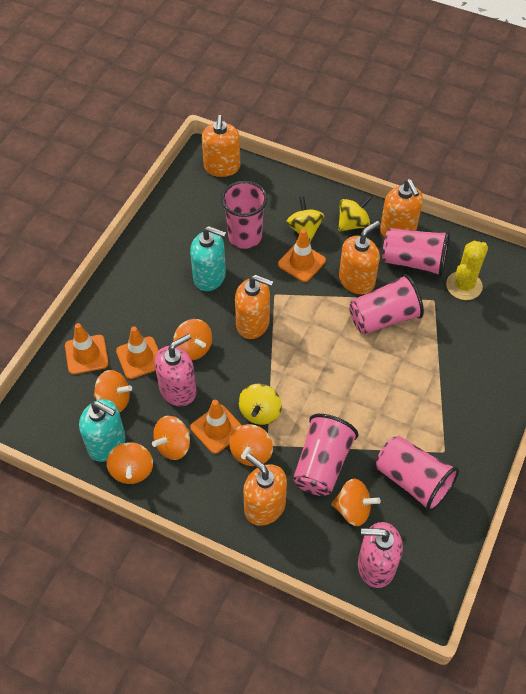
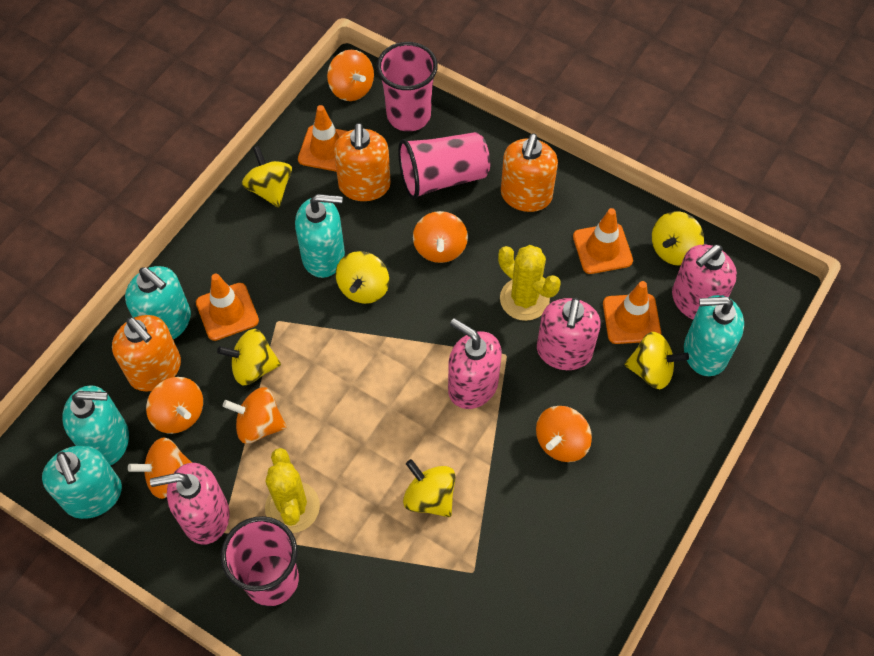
orange soap dispenser: [202,115,240,177] [235,275,273,339] [243,454,287,526] [339,221,380,294] [380,179,423,237] = 5 -> [112,315,181,392] [334,123,391,201] [501,133,558,212] = 3
pink cup: [221,181,267,249] [293,414,358,496] [349,274,424,334] [376,436,459,512] [382,228,450,277] = 5 -> [221,516,299,606] [377,42,438,132] [398,132,490,200] = 3
pink soap dispenser: [154,334,196,406] [358,522,403,588] = 2 -> [150,463,230,544] [448,318,502,409] [537,298,601,370] [672,244,737,319] = 4
turquoise soap dispenser: [79,399,126,462] [190,226,226,291] = 2 -> [42,445,122,519] [62,385,129,465] [125,266,191,340] [295,194,345,278] [684,295,744,376] = 5
yellow cactus: [446,241,488,300] = 1 -> [265,448,320,533] [498,245,561,321] = 2
yellow spinning top: [238,384,282,425] [286,196,325,242] [338,195,372,232] = 3 -> [217,329,281,386] [242,146,292,207] [336,251,389,304] [403,459,455,517] [624,332,689,389] [652,211,704,266] = 6

